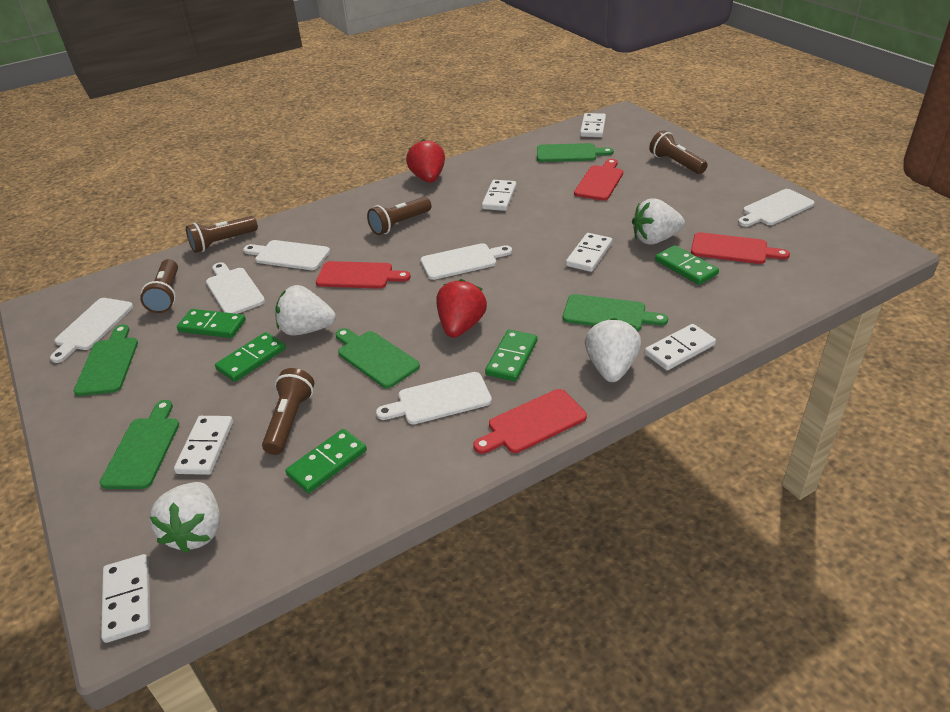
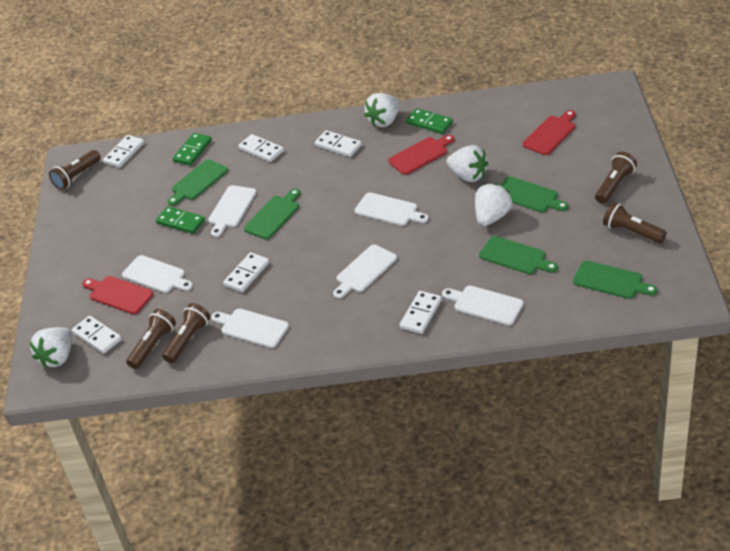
green domino: [177,309,246,338] [215,332,286,382] [285,429,367,493] [485,330,538,381] [655,245,719,285] = 5 -> [156,206,205,234] [173,133,212,165] [406,108,453,134] = 3
red cutting board: [316,261,411,289] [473,389,587,454] [574,159,623,201] [691,232,790,264] = 4 -> [82,276,154,314] [388,135,454,175] [523,110,575,155] = 3
red strawberry: [406,139,445,183] [437,279,487,338] = 2 -> none = 0

